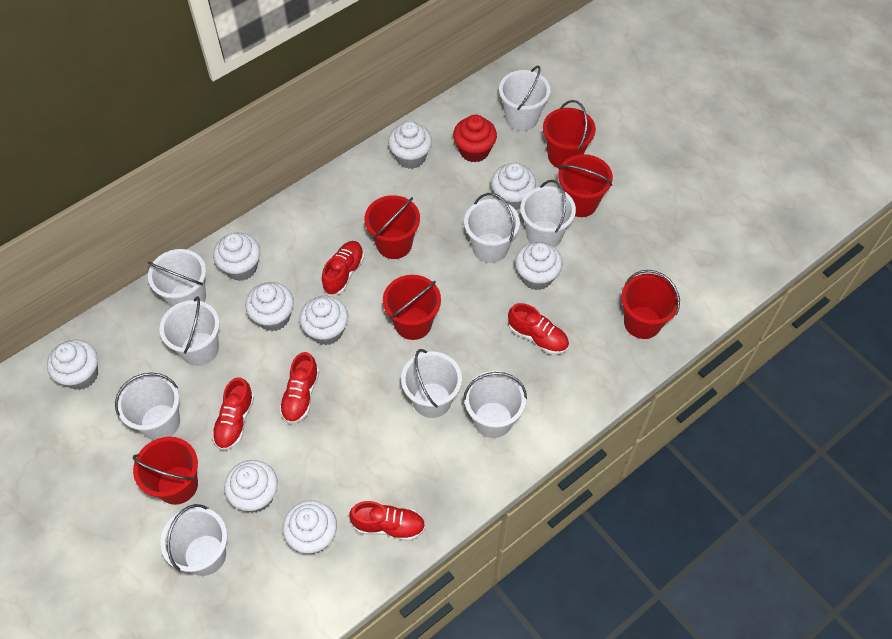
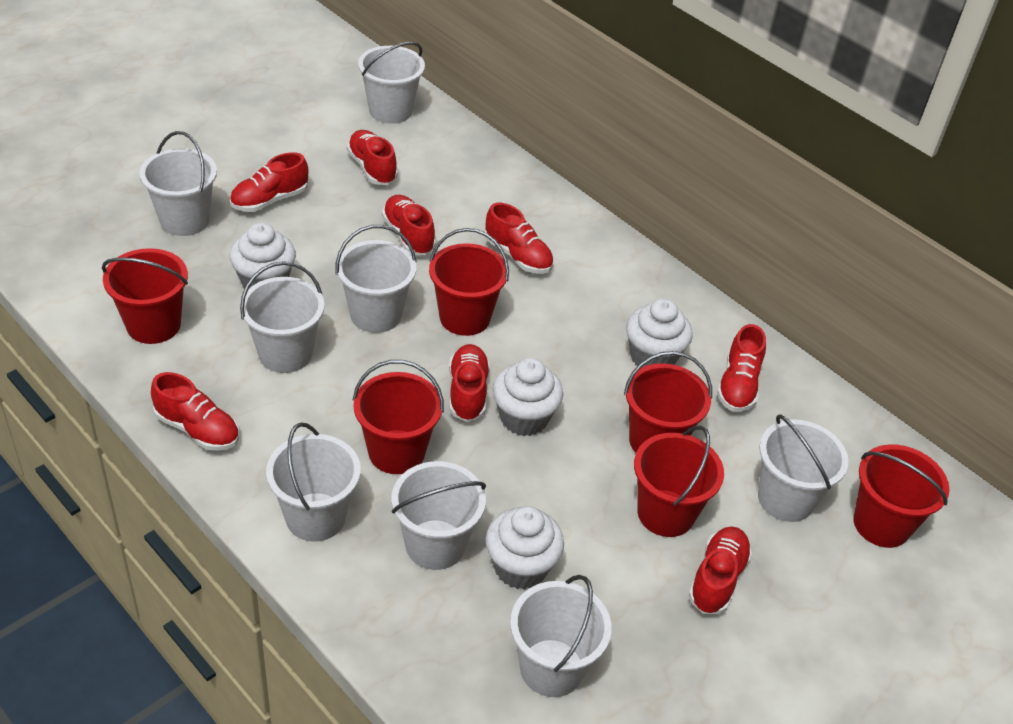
red cupcake: [453,115,497,163] = 1 -> none = 0
red shoe: [212,378,254,450] [279,352,319,424] [322,241,364,295] [349,501,425,541] [508,303,569,355] = 5 -> [151,372,239,451] [230,152,308,212] [347,130,398,185] [382,195,436,255] [449,344,490,422] [485,203,554,274] [688,526,752,614] [717,324,766,412] = 8
white bucket: [115,372,180,440] [148,249,206,307] [160,296,220,366] [160,504,227,576] [401,349,462,418] [463,371,527,438] [464,193,520,263] [499,65,550,131] [520,180,576,247] = 9 -> [140,131,217,236] [240,261,324,373] [266,422,361,542] [335,225,417,333] [358,42,425,124] [391,461,486,570] [510,575,612,697] [758,414,848,522] = 8
white cupcake: [47,339,98,390] [213,233,260,281] [224,460,278,513] [245,282,294,331] [283,500,337,554] [299,296,348,345] [388,121,432,169] [491,163,536,210] [515,242,563,290] = 9 -> [229,223,296,289] [485,506,564,589] [492,358,563,436] [626,299,693,368] = 4

